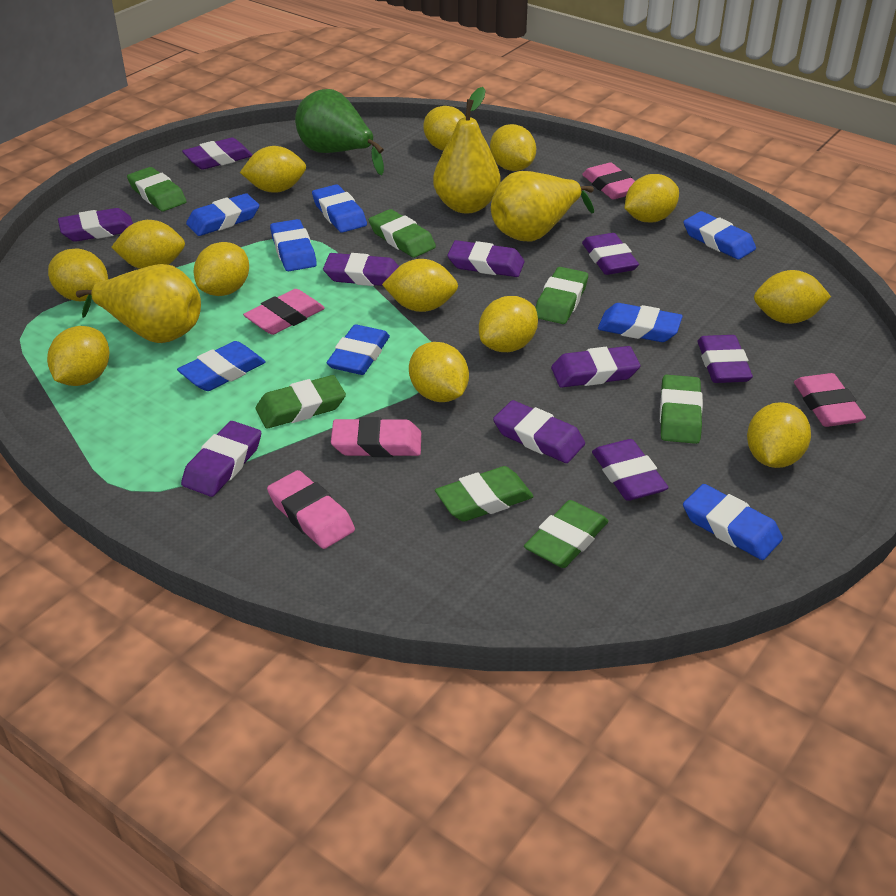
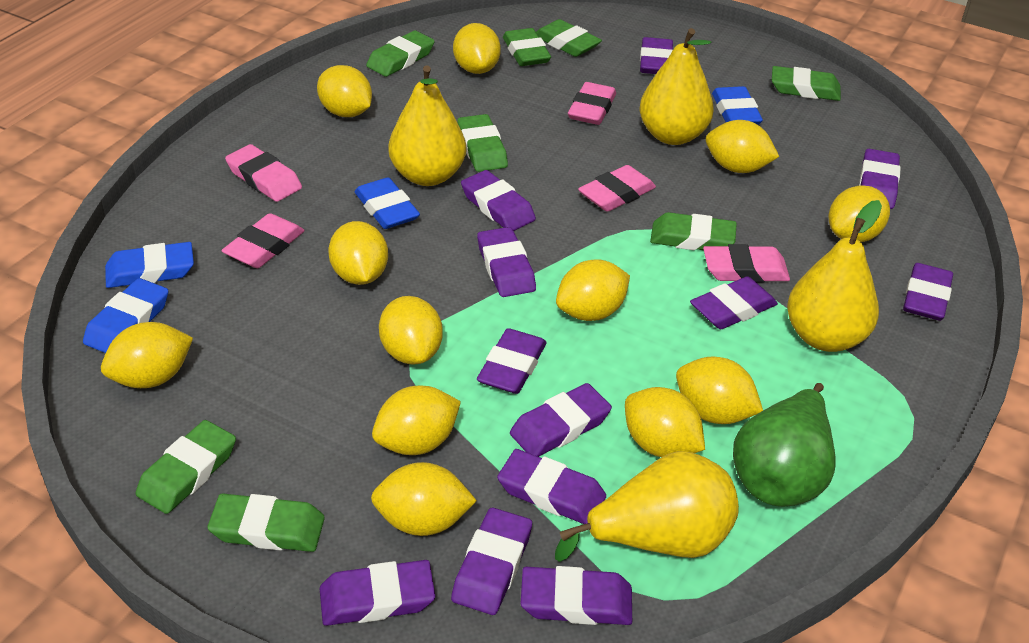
blue eraser: [177,341,266,391] [186,193,259,236] [270,219,317,271] [312,184,367,233] [327,324,390,375] [598,303,683,342] [683,211,756,260] [683,484,783,560] = 8 -> [83,278,168,353] [105,242,194,288] [354,177,420,229] [712,86,763,125] = 4
green eraser: [127,167,187,211] [256,375,346,429] [369,209,436,258] [435,466,534,522] [524,500,609,568] [536,267,588,324] [660,375,703,444] = 7 -> [135,420,236,514] [207,493,325,552] [366,30,435,77] [457,114,508,172] [503,28,551,66] [536,19,602,57] [650,212,737,250] [772,66,841,101] = 8
purple eraser: [58,208,133,242] [181,421,261,497] [182,138,252,170] [323,253,399,286] [447,240,525,277] [493,400,585,463] [551,346,640,388] [582,233,639,275] [592,439,669,501] [698,335,753,383] = 10 -> [319,560,435,626] [451,508,532,615] [461,170,536,231] [477,227,536,297] [477,328,547,394] [497,449,606,524] [510,383,612,457] [521,566,632,625] [640,37,673,74] [690,276,778,329] [859,149,901,209] [903,263,953,321] = 12
yellow lemon: [47,326,110,386] [48,249,108,301] [111,220,185,269] [194,242,249,296] [240,146,306,193] [382,259,458,312] [409,342,469,402] [423,106,466,151] [479,296,538,352] [490,124,536,171] [625,174,679,223] [747,402,811,468] [754,270,831,324] = 13 -> [101,322,193,388] [317,65,372,117] [328,221,388,285] [371,462,477,536] [372,386,461,455] [379,296,443,365] [453,23,501,74] [556,259,630,321] [625,387,705,457] [676,357,763,424] [706,120,779,173] [829,185,890,242] = 12
yellow pear: [76,264,201,343] [433,87,500,213] [491,171,594,242] = 3 -> [389,65,466,186] [555,451,739,562] [639,28,714,145] [787,200,882,352] = 4

